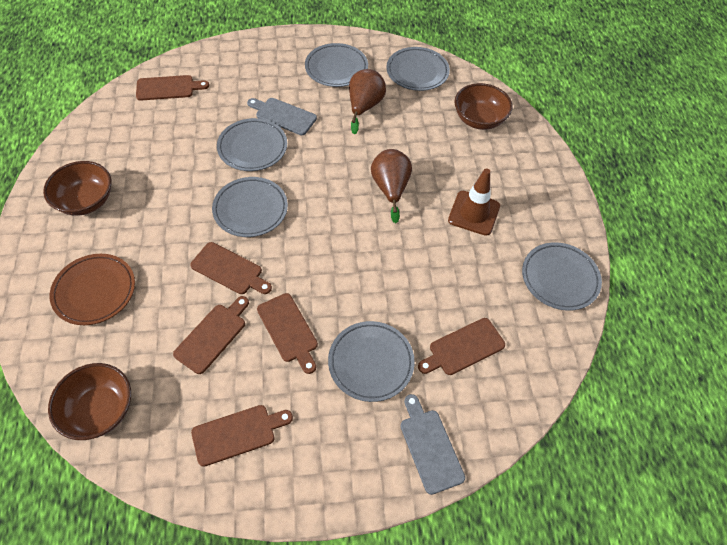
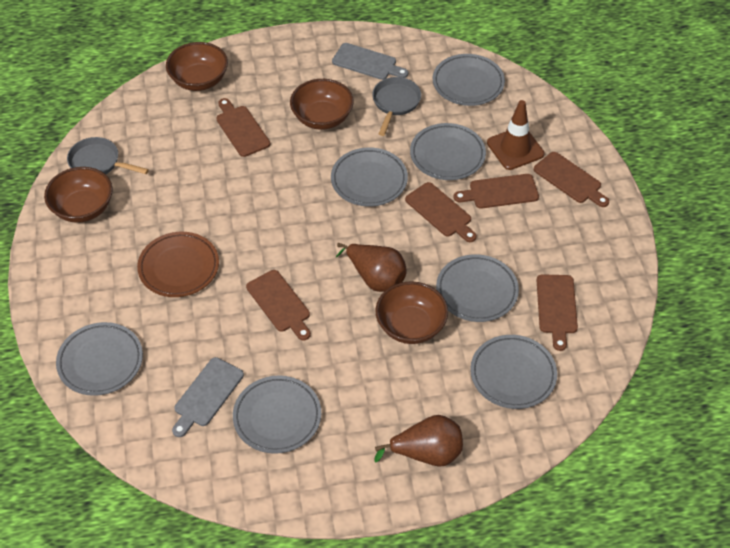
brown bowl: [43,161,112,216] [48,363,131,440] [454,83,513,130] = 3 -> [44,167,113,223] [166,42,228,91] [290,79,354,130] [375,281,448,344] = 4
grey pan: none = 0 -> [67,137,149,174] [372,77,421,136] = 2
grey plate: [212,177,288,237] [217,118,287,171] [305,43,368,87] [328,321,415,402] [386,47,450,91] [522,242,602,311] = 6 -> [56,322,143,396] [233,375,321,454] [331,147,408,207] [410,123,486,180] [433,54,505,106] [436,254,519,322] [470,335,557,409] = 7

